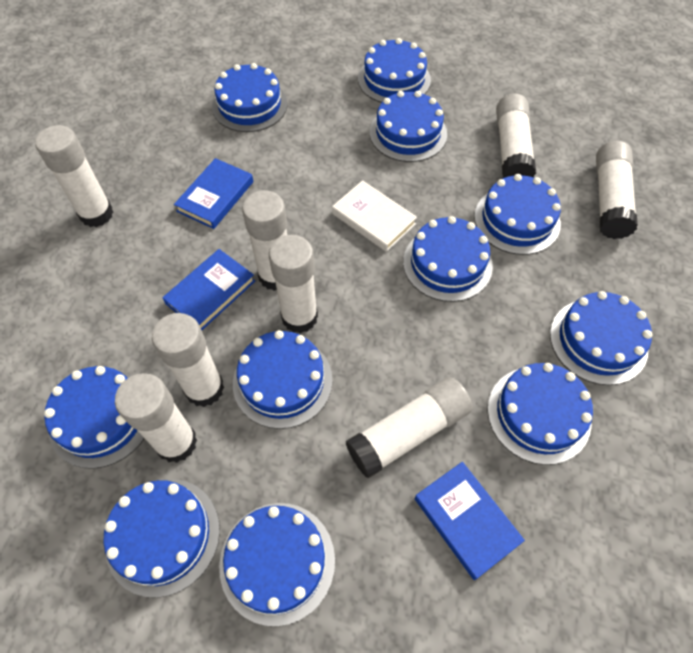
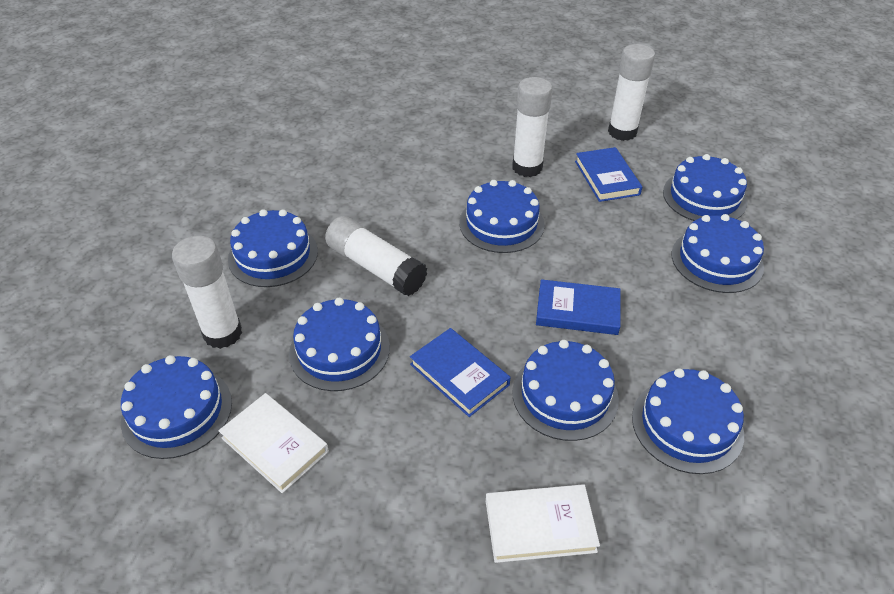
blue cake: [44,366,145,469] [103,479,220,598] [212,63,287,132] [219,503,335,626] [233,330,333,429] [358,38,431,103] [370,91,447,162] [403,216,493,302] [474,174,561,255] [488,363,593,465] [550,291,652,385] = 11 -> [121,355,232,459] [228,209,318,287] [289,298,390,391] [459,180,544,253] [512,340,619,441] [632,368,744,474] [663,154,747,221] [672,214,764,293] = 8
white book: [332,180,417,252] = 1 -> [218,393,329,493] [486,484,600,563] = 2
white glue stick: [35,125,113,227] [115,373,197,463] [152,313,224,407] [242,190,287,291] [269,235,318,333] [346,377,473,479] [496,94,536,178] [596,141,638,239] = 8 -> [172,236,242,349] [325,216,427,296] [512,77,553,177] [608,44,655,141] = 4

